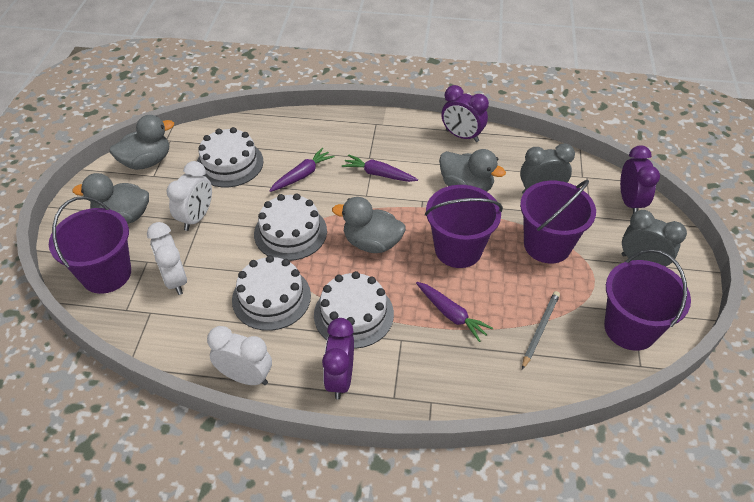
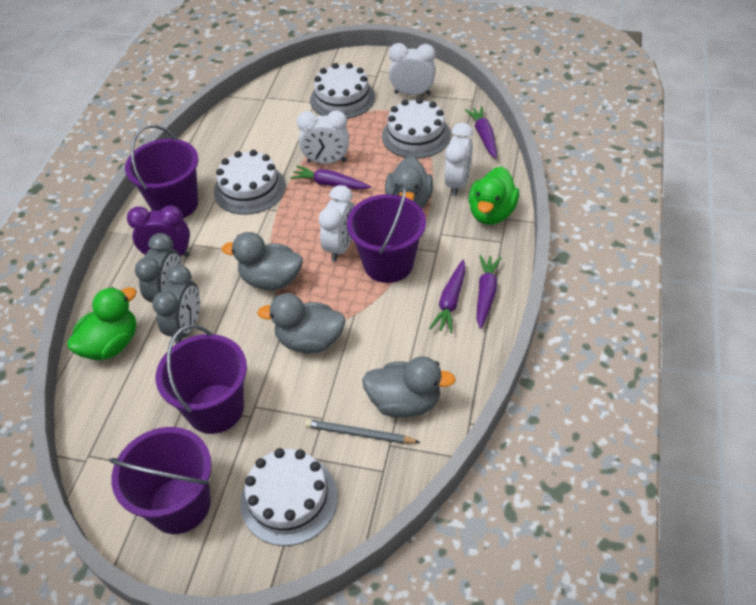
green duck: none = 0 -> [67,287,137,360] [469,167,519,225] = 2
purple carrot: [269,148,335,192] [342,154,418,182] [416,282,493,342] = 3 -> [290,165,371,190] [429,260,466,333] [465,106,497,158] [477,255,502,329] = 4
purple clock: [322,318,354,399] [442,85,489,142] [620,146,660,213] = 3 -> [127,206,190,257] = 1
white clock: [147,222,187,295] [166,161,212,231] [207,326,272,385] = 3 -> [297,111,349,164] [319,185,354,262] [389,43,436,95] [444,123,473,196] = 4

